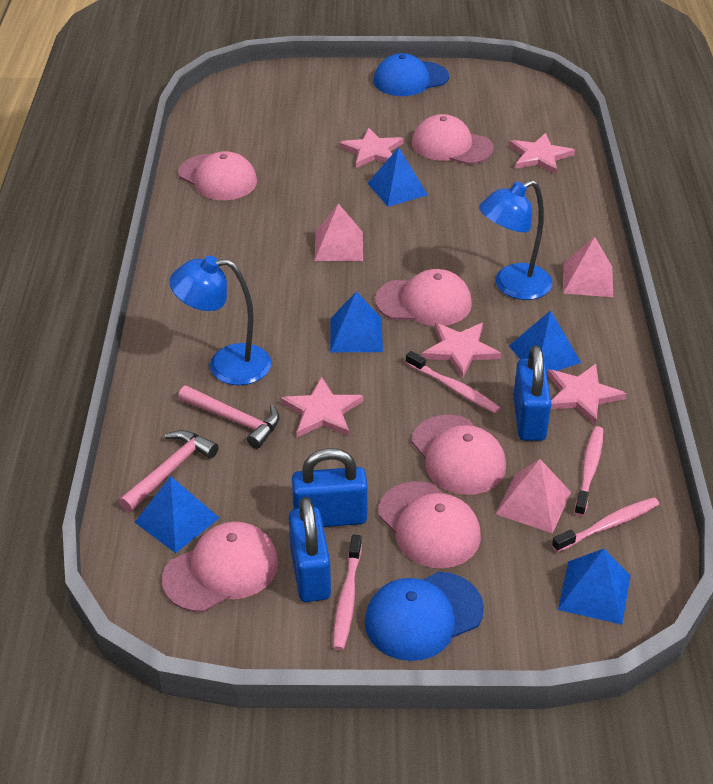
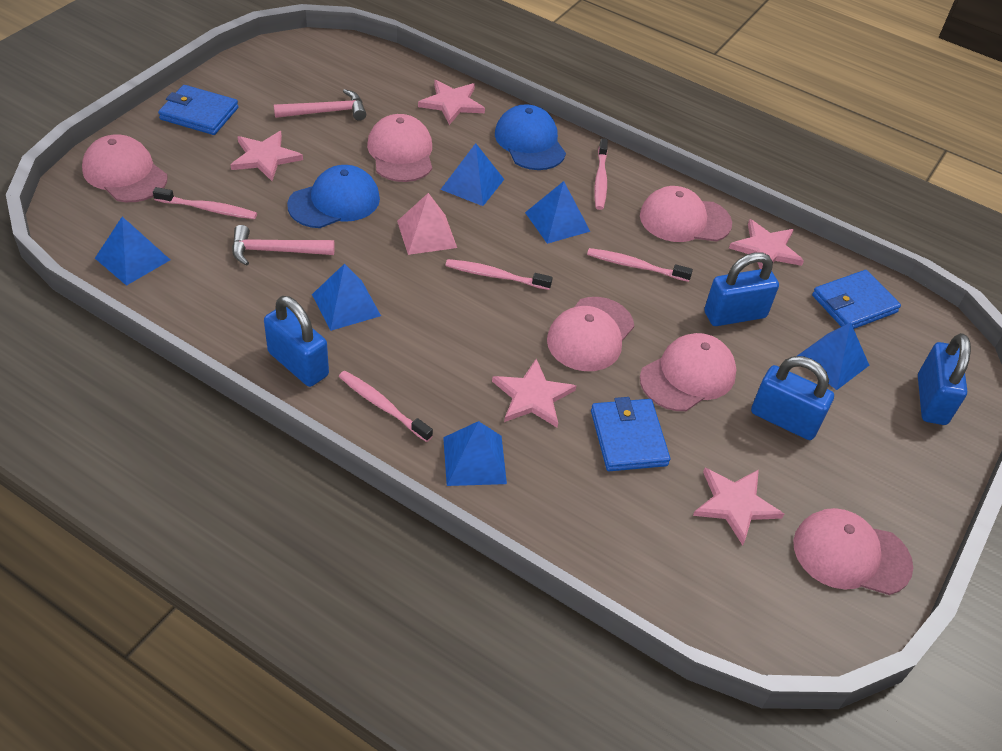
blue lamp: [169,256,271,385] [479,180,552,300] = 2 -> none = 0
blue padlock: [289,497,331,602] [292,448,368,527] [513,345,551,441] = 3 -> [264,296,329,387] [704,252,779,326] [751,356,834,440] [918,333,971,425] = 4
blue pyramid: [134,476,219,553] [330,291,383,352] [367,147,428,207] [509,310,581,374] [558,549,631,625] = 5 -> [95,217,170,286] [312,263,381,331] [440,143,504,206] [443,421,507,486] [525,181,590,244] [797,322,869,390] = 6
blue wallet: none = 0 -> [158,85,238,135] [591,397,670,471] [812,270,901,329] = 3
pink pyramid: [315,203,363,261] [496,459,571,533] [563,237,613,297] = 3 -> [397,193,457,255] = 1
pink toothbrush: [333,535,362,650] [406,351,501,414] [552,497,659,552] [574,426,603,516] = 4 -> [153,187,257,219] [339,371,433,442] [445,259,553,290] [587,248,693,282] [594,138,608,210] = 5

